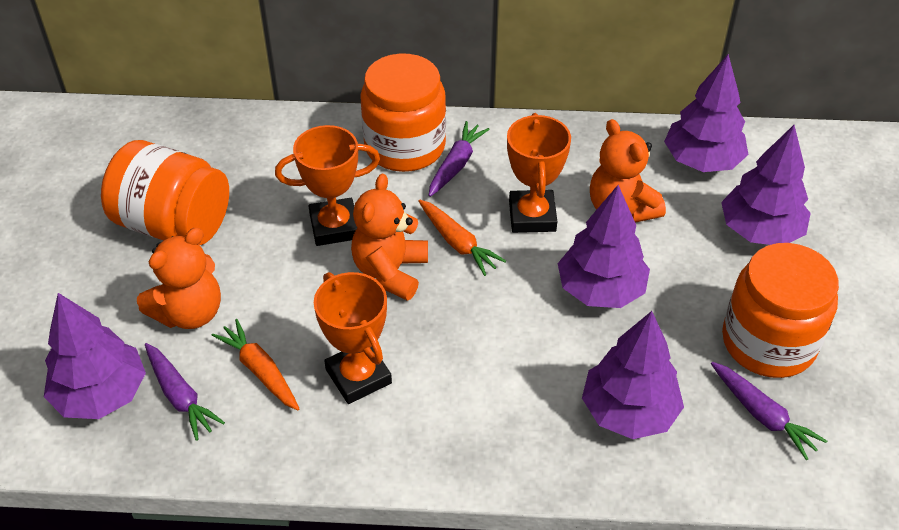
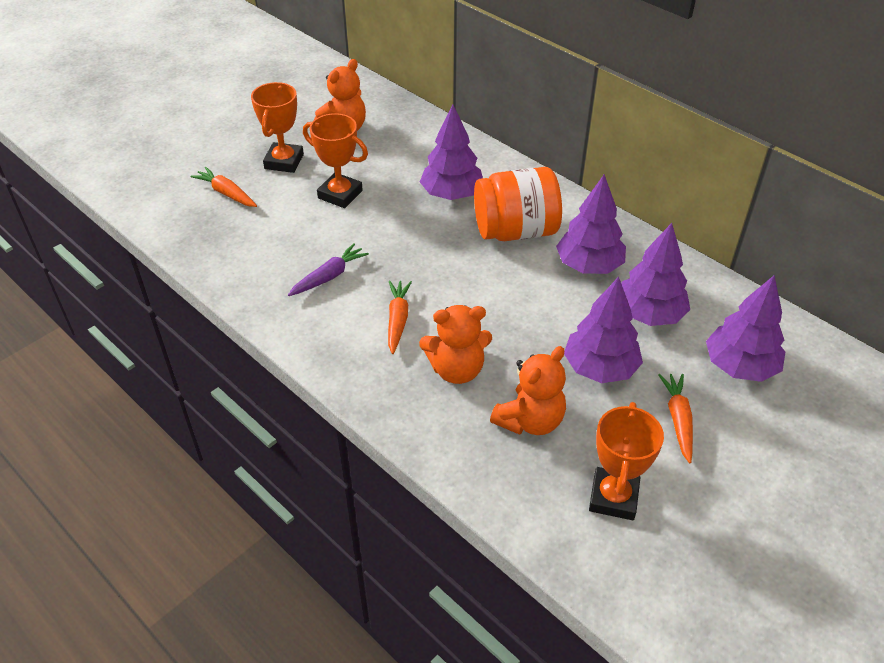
orange carrot: [211,319,300,410] [418,199,506,276] = 2 -> [190,167,257,207] [388,280,412,354] [658,374,693,463] = 3
orange jar: [101,140,229,245] [361,54,446,172] [722,243,839,378] = 3 -> [474,167,562,241] = 1
purple carrot: [145,343,225,441] [429,121,490,197] [711,362,827,460] = 3 -> [288,243,369,296] = 1

